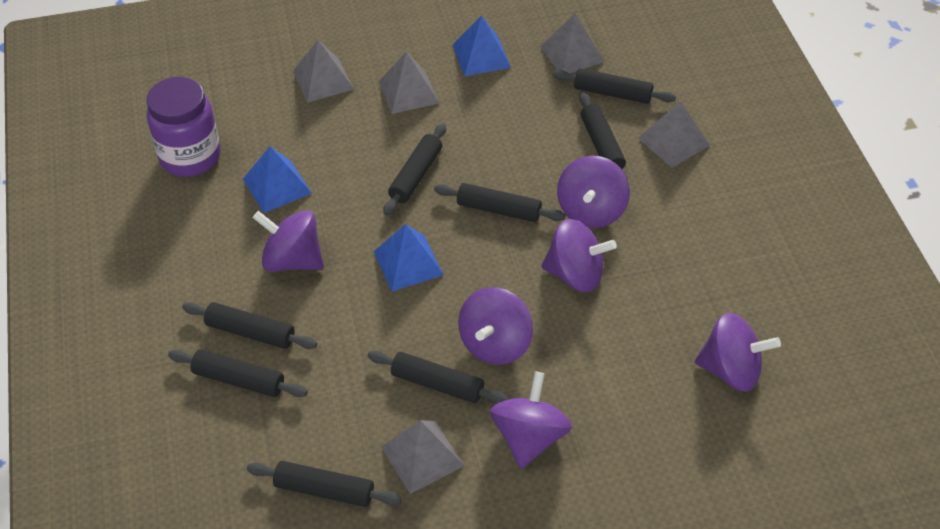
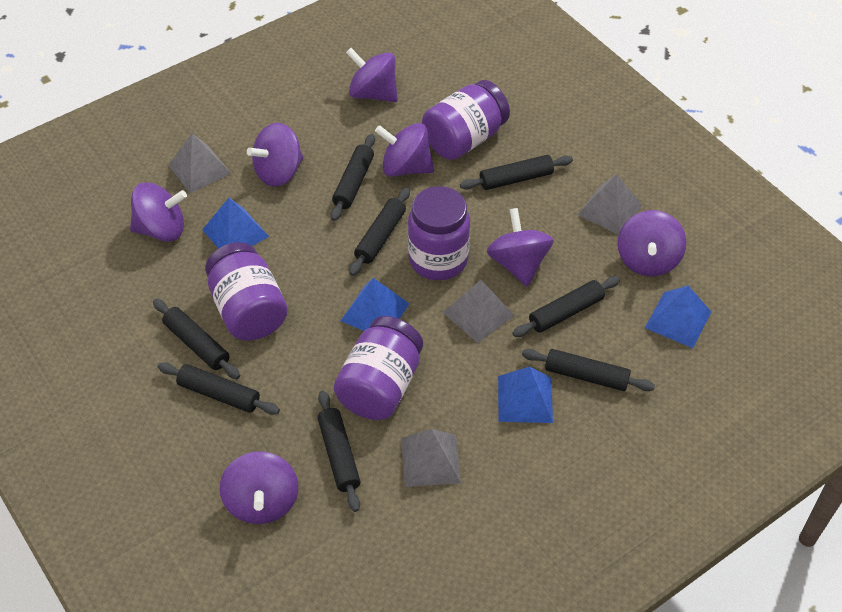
blue pyramid: [243,146,312,213] [373,224,444,291] [453,15,511,76] = 3 -> [202,198,269,249] [341,278,409,331] [498,366,553,423] [645,286,711,348] = 4
grey pyramid: [293,40,354,103] [379,52,439,114] [381,420,464,494] [540,14,604,73] [638,101,710,168] = 5 -> [168,133,231,193] [401,429,461,487] [443,280,515,343] [577,174,642,235] = 4
purple jar: [146,77,221,177] = 1 -> [205,242,288,340] [334,316,423,420] [408,186,470,280] [422,80,510,160] = 4
purple spinning top: [253,210,324,272] [458,287,533,365] [490,372,572,469] [541,219,617,292] [557,156,630,228] [695,313,781,392] = 6 -> [130,183,187,242] [220,451,298,524] [247,123,304,187] [346,48,398,102] [375,123,434,177] [487,208,554,286] [618,210,686,276] = 7

